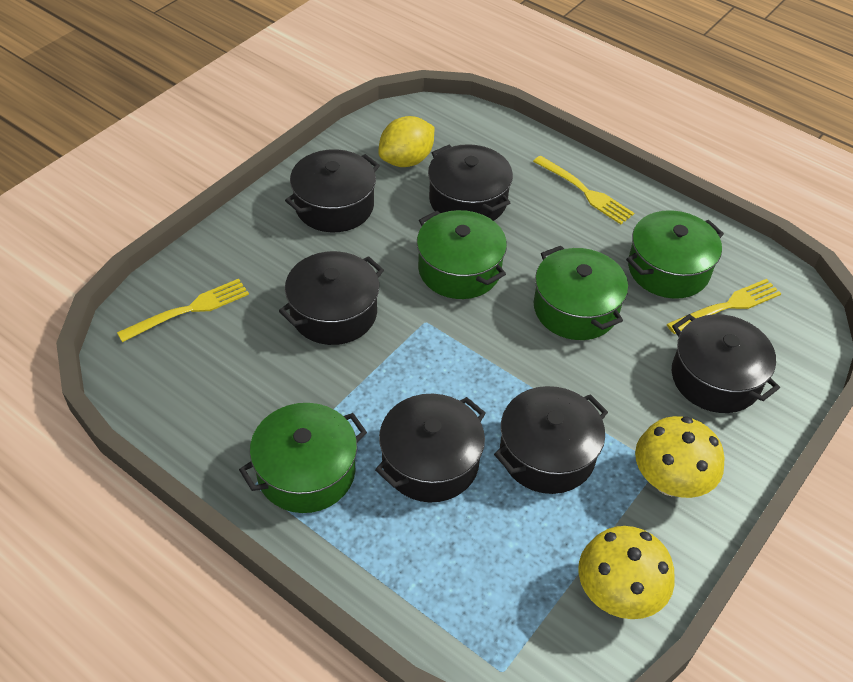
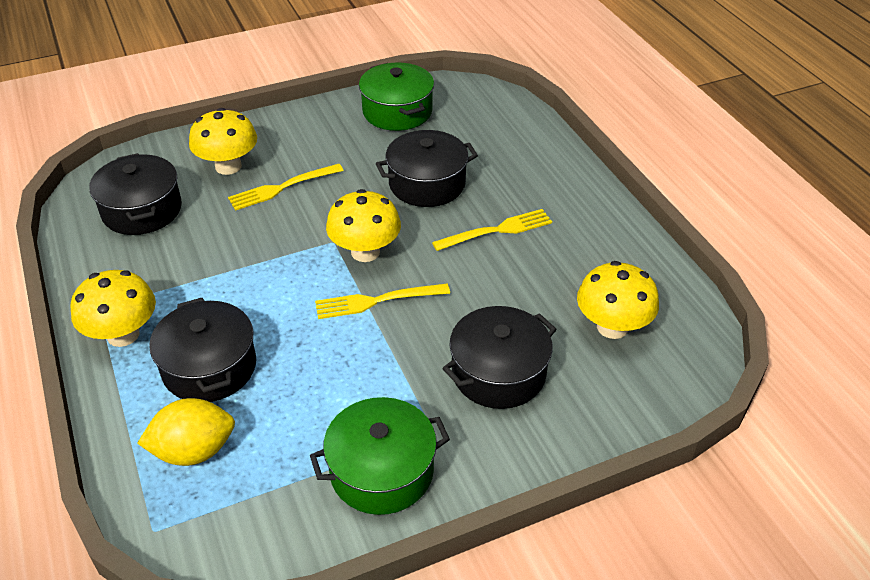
black pot: [279,251,384,345] [285,149,380,232] [375,394,486,502] [428,144,513,221] [494,386,608,494] [672,314,780,413] = 6 -> [89,153,182,235] [149,298,256,402] [376,130,478,207] [442,306,557,409] = 4
green pot: [239,403,367,513] [417,210,507,299] [534,246,628,340] [626,210,724,299] = 4 -> [310,397,450,515] [359,63,434,131] = 2
yellow mushroom: [578,526,675,619] [635,416,725,498] = 2 -> [71,270,156,347] [189,108,257,175] [326,189,401,262] [577,261,659,339] = 4

